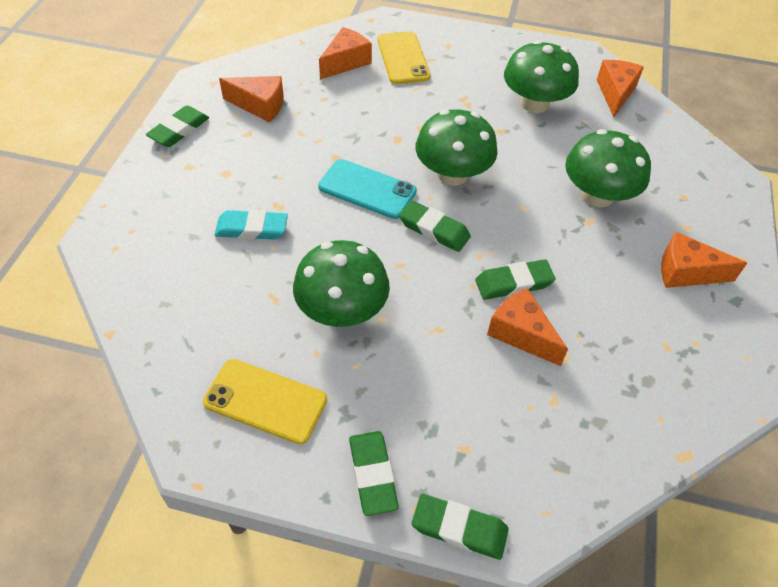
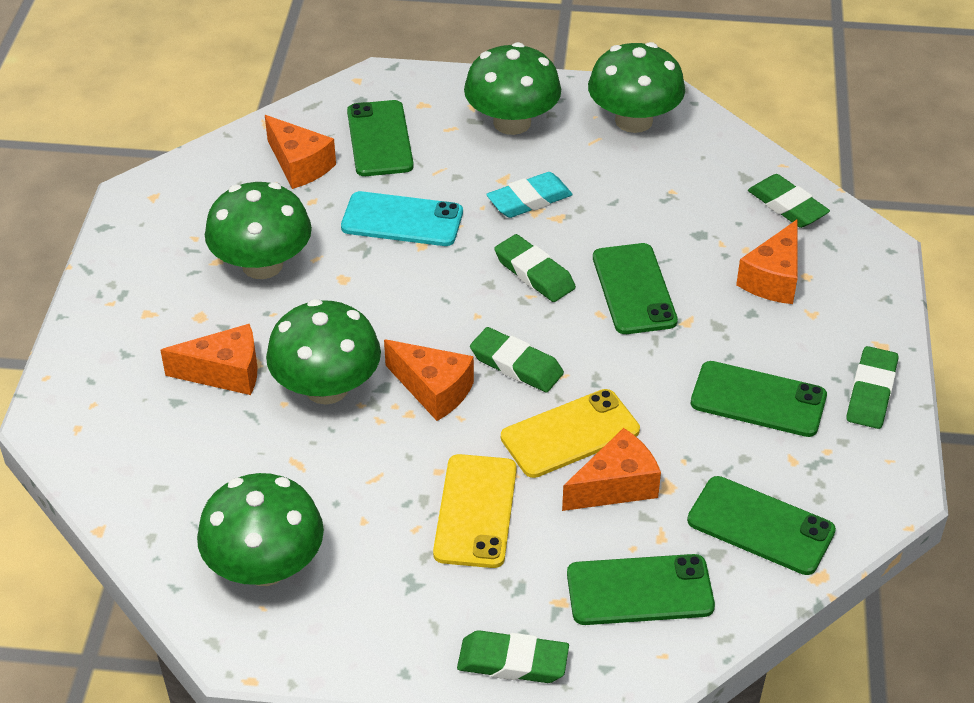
green mushroom: [293,240,390,327] [416,109,498,186] [504,40,579,113] [565,129,651,207] = 4 -> [197,473,324,586] [205,182,312,279] [266,299,381,405] [464,42,561,135] [588,42,685,133] = 5
green phone: none = 0 -> [347,100,414,176] [567,554,715,625] [593,243,678,334] [687,476,836,575] [691,361,827,437] = 5

